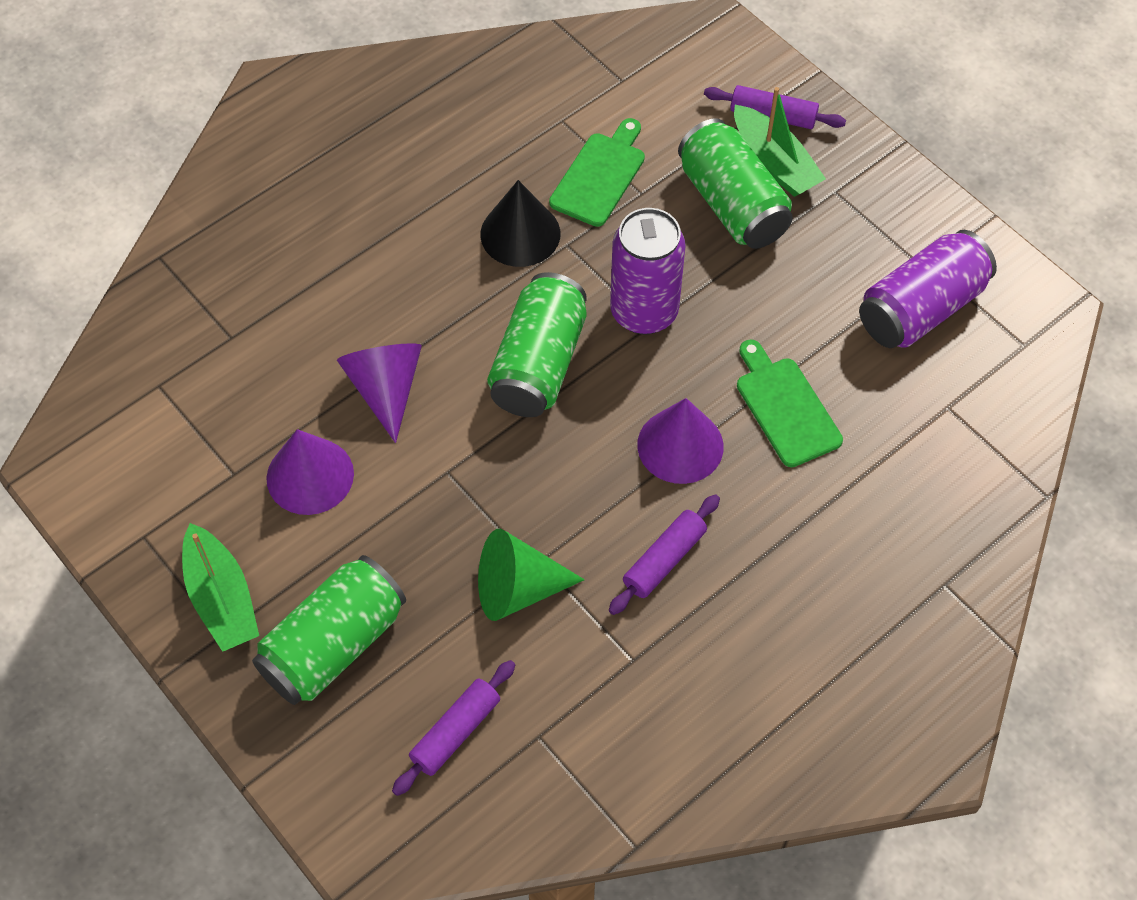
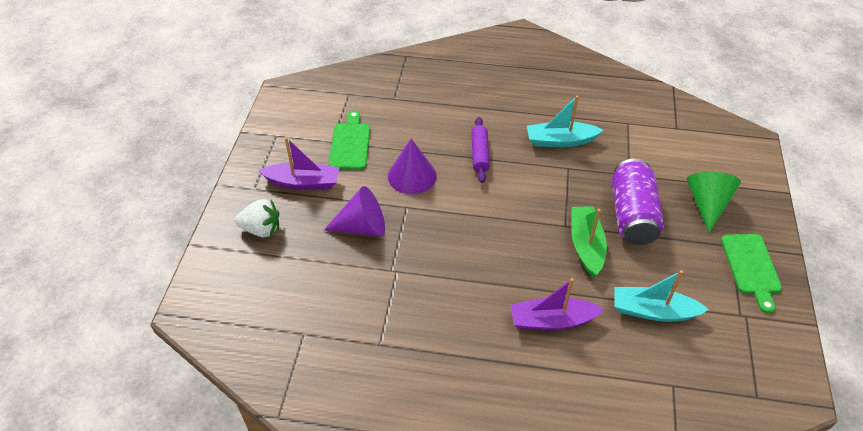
black cone: [480,180,560,267] = 1 -> none = 0
green boat: [182,523,259,652] [734,87,826,197] = 2 -> [571,206,607,277] = 1
green can: [252,555,406,705] [487,272,587,417] [678,118,793,249] = 3 -> none = 0
purple boat: none = 0 -> [259,137,339,190] [510,278,605,330] = 2
purple can: [610,208,685,335] [859,230,997,348] = 2 -> [612,159,664,245] = 1
purple cone: [266,429,354,515] [337,343,422,443] [637,398,724,484] = 3 -> [324,186,385,236] [388,139,437,194] = 2
purple rolling pin: [392,660,515,796] [609,494,720,615] [704,85,846,129] = 3 -> [471,117,490,183] = 1
turquoise boat: none = 0 -> [527,95,603,147] [614,270,709,322] = 2
white strawberry: none = 0 -> [235,199,279,237] = 1

